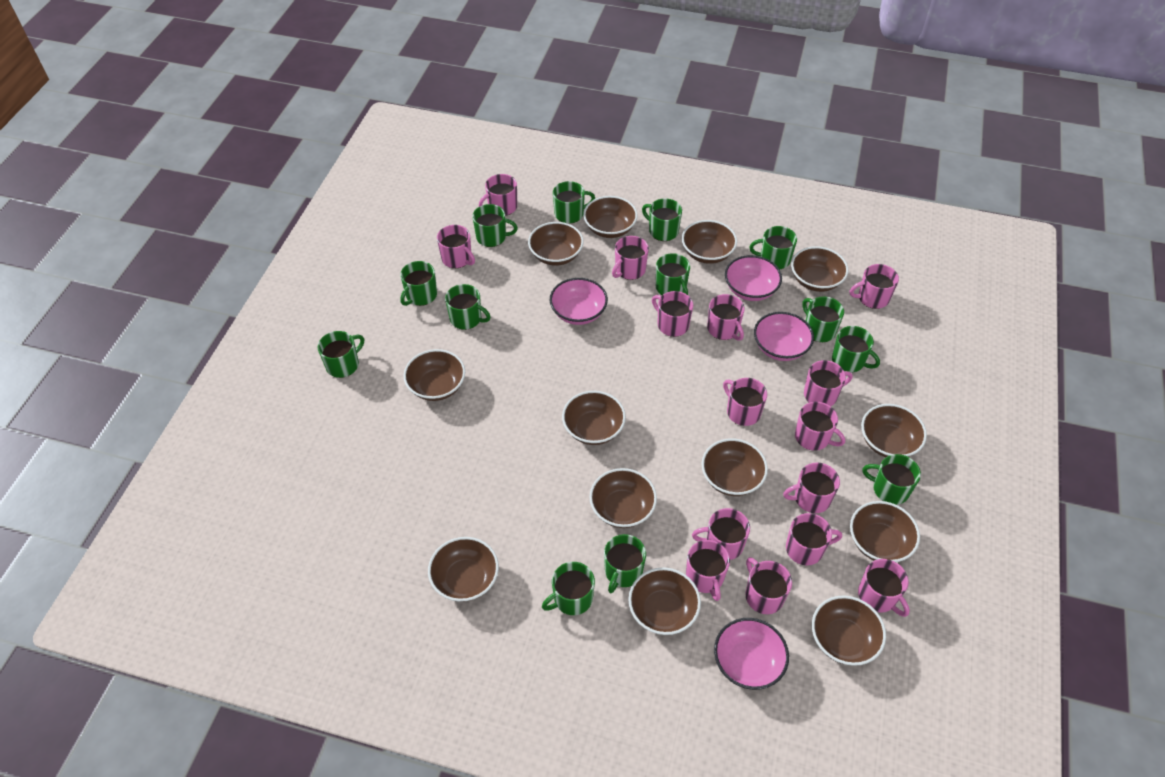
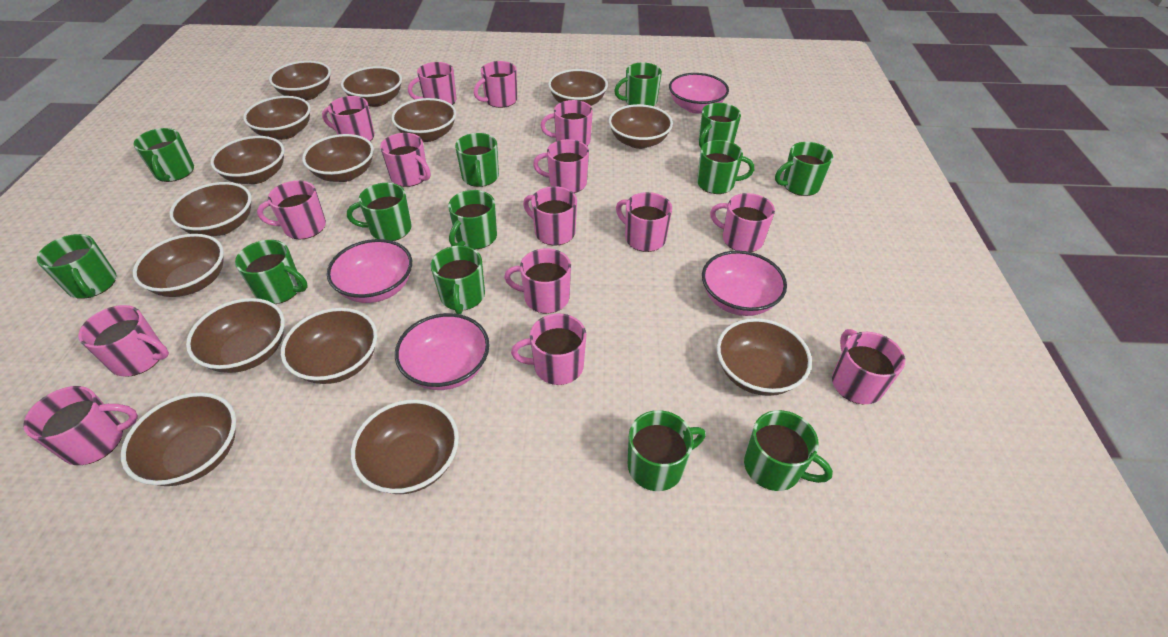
brown bowl: [403,349,465,401] [428,537,499,602] [528,222,583,266] [562,391,626,445] [583,196,638,238] [589,468,657,528] [628,567,701,635] [682,220,737,264] [701,439,768,496] [791,246,848,292] [812,595,886,666] [850,501,920,562] [861,404,927,457] = 13 -> [121,392,236,486] [133,234,224,297] [170,182,252,237] [186,298,285,373] [211,136,285,184] [243,96,311,140] [269,61,331,101] [281,308,377,384] [302,134,374,182] [341,66,402,107] [351,399,459,494] [391,98,456,142] [548,69,608,106] [609,104,673,149] [717,318,812,396] = 15

